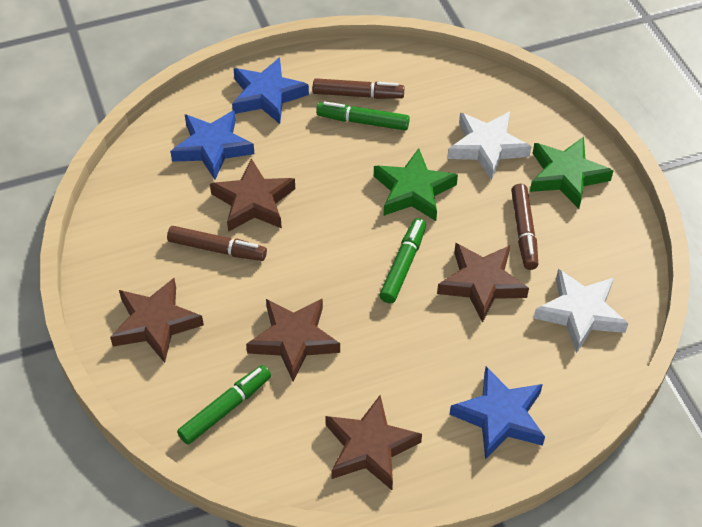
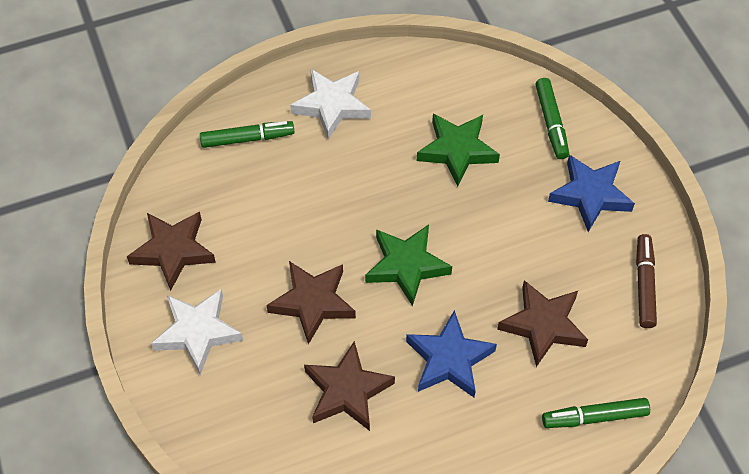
blue star: [170,110,255,180] [232,57,309,124] [450,366,545,459] = 3 -> [406,310,497,397] [548,155,635,232] = 2
brown marker: [167,226,267,261] [313,78,405,99] [511,184,538,270] = 3 -> [636,234,657,328] = 1
brown star: [110,278,204,363] [210,158,295,232] [246,298,340,382] [325,395,422,490] [437,243,529,323] = 5 -> [127,212,216,291] [267,261,356,345] [304,341,395,431] [497,280,588,367] = 4

